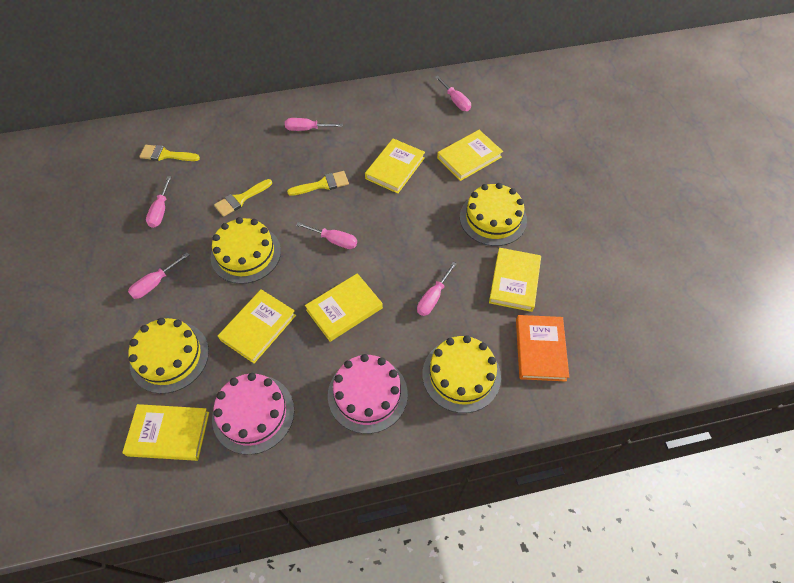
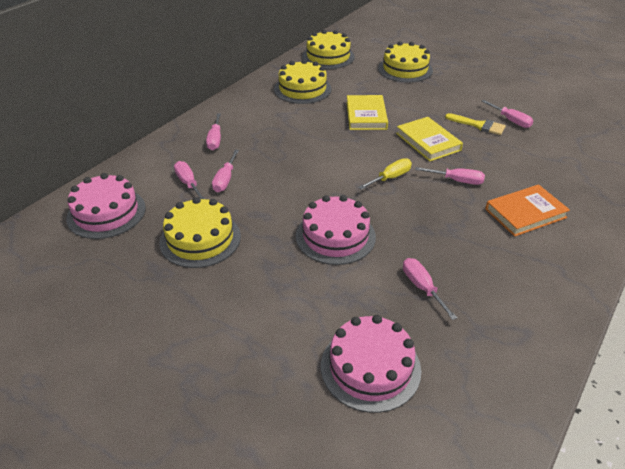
pink cake: [212,373,294,455] [328,354,408,434] = 2 -> [66,173,146,239] [296,195,376,265] [321,315,421,413] = 3
yellow book: [122,404,209,461] [218,289,296,363] [305,273,383,342] [365,138,425,194] [437,130,503,181] [489,248,541,312] = 6 -> [347,95,388,130] [396,117,463,161] = 2
yellow brush: [139,145,200,161] [214,179,272,217] [287,171,349,196] = 3 -> [445,113,506,135] = 1
yellow screwdriver: none = 0 -> [358,158,412,190] = 1

